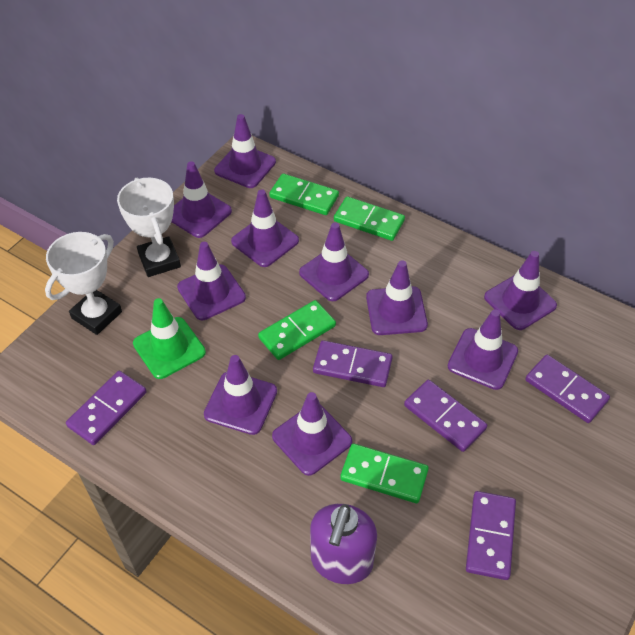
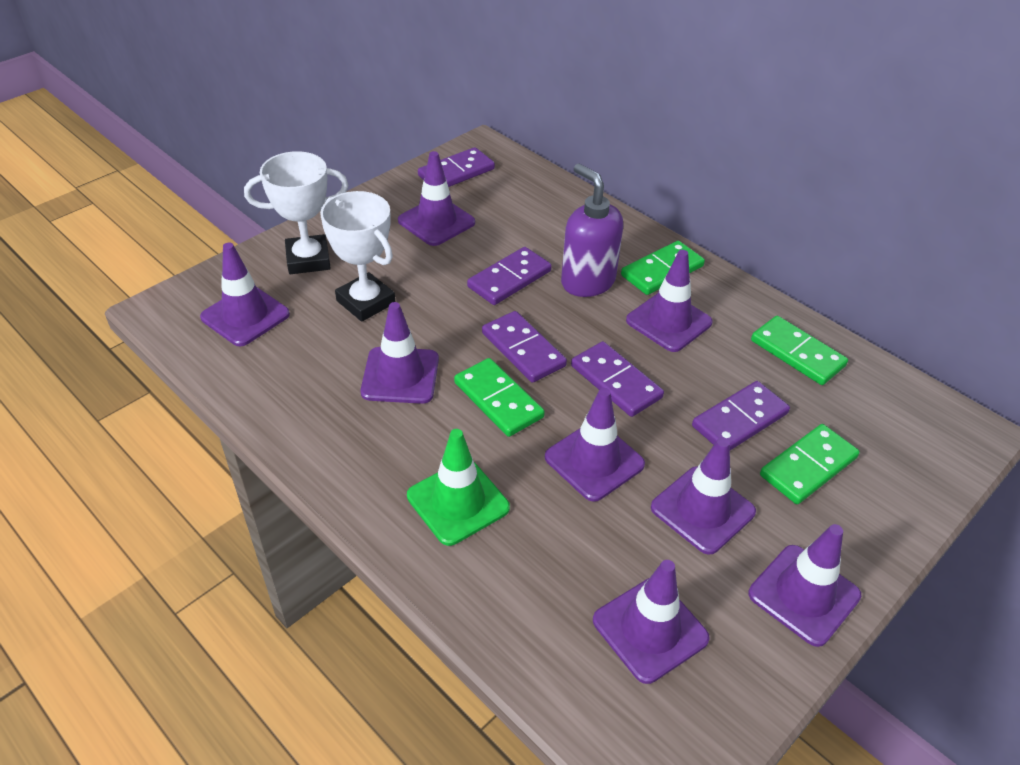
purple traffic cone: [171,161,232,238] [177,242,246,320] [204,355,277,435] [214,114,276,188] [231,189,299,267] [272,392,352,476] [299,223,369,301] [366,260,428,335] [448,310,518,390] [484,251,557,330] = 10 -> [200,243,290,346] [361,302,439,404] [398,151,475,246] [545,388,645,502] [593,560,710,684] [626,250,713,352] [651,437,756,555] [748,524,862,647] = 8

